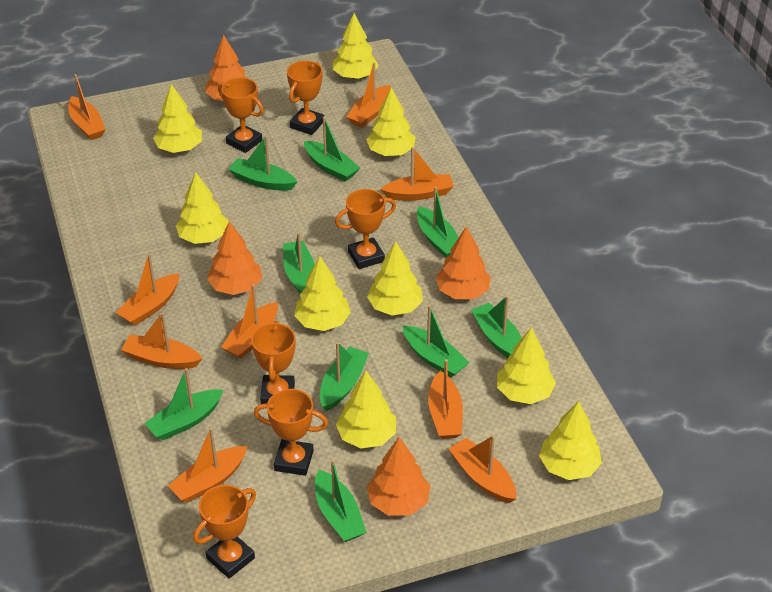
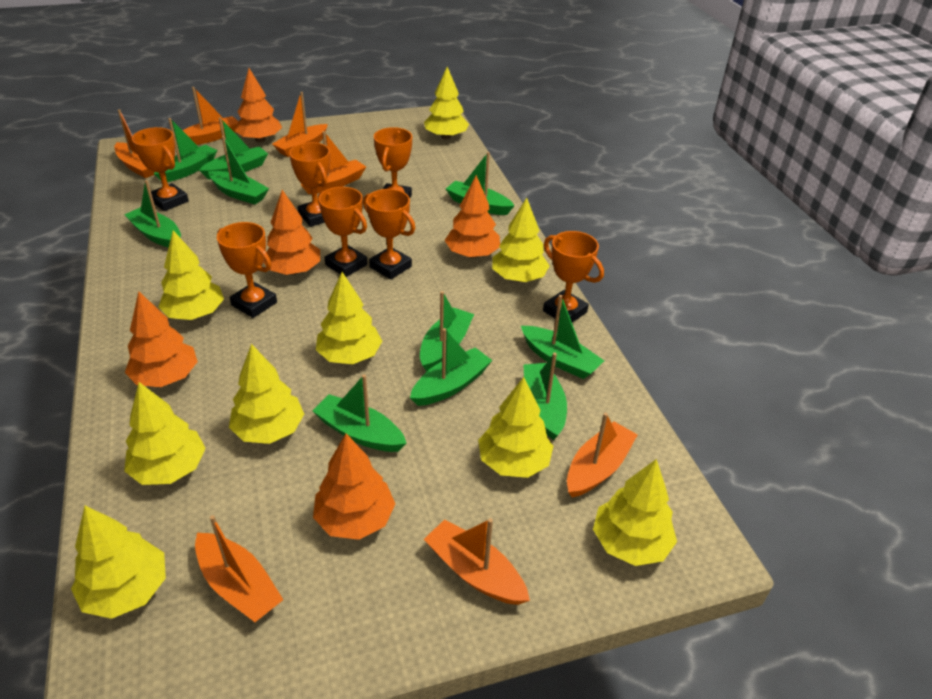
green boat: [144,368,223,440] [228,136,297,191] [283,232,315,294] [304,116,360,182] [315,460,366,542] [320,342,369,411] [403,305,470,377] [417,187,459,258] [471,296,522,358] = 9 -> [124,180,181,248] [154,118,217,182] [199,117,268,180] [208,136,269,204] [313,374,407,452] [410,328,492,406] [420,291,474,372] [446,152,514,215] [521,295,604,379] [523,353,567,440] = 10
orange boat: [68,74,106,140] [116,253,180,326] [121,312,203,369] [168,428,247,502] [221,284,278,359] [346,62,391,128] [380,147,454,201] [428,359,463,439] [448,435,516,503] = 9 -> [114,109,155,178] [175,87,239,145] [195,515,284,622] [272,92,328,157] [301,131,366,194] [424,518,530,605] [567,413,638,498] = 7
orange tree: [205,35,247,101] [207,221,262,295] [367,437,430,516] [436,226,491,299] = 4 -> [125,291,198,387] [235,68,282,142] [264,190,320,275] [313,433,395,540] [445,175,500,258] = 5
orange trophy: [193,485,256,579] [218,77,264,153] [251,321,296,404] [254,389,328,476] [287,61,324,135] [335,189,396,269] = 6 -> [132,127,189,211] [217,222,277,318] [289,142,330,227] [318,187,368,277] [363,189,415,279] [374,127,412,198] [543,231,604,323] = 7

